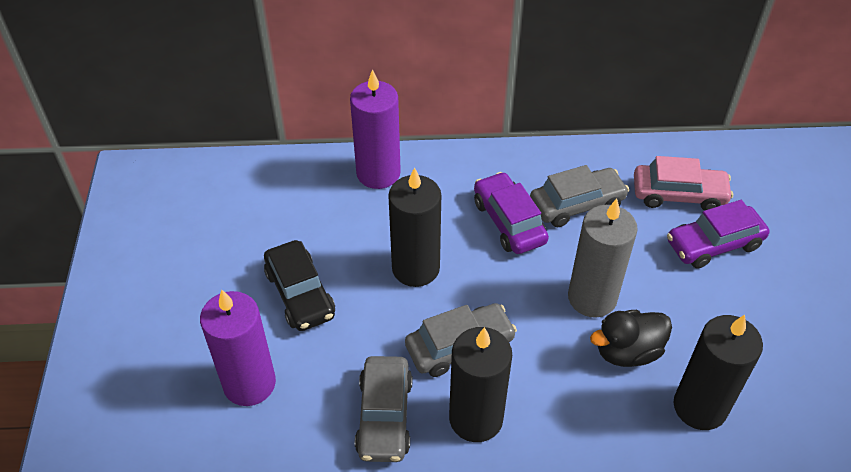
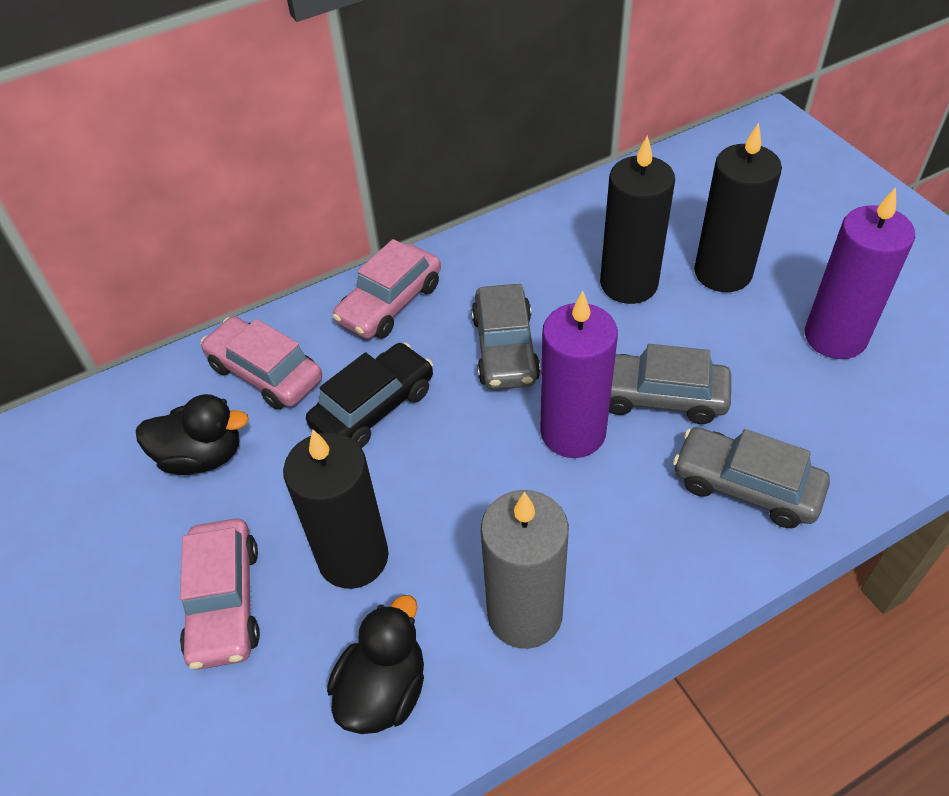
black duck: [590,310,672,367] = 1 -> [136,394,249,475] [327,595,424,734] = 2
pink car: [634,156,733,211] = 1 -> [180,519,260,670] [201,316,322,410] [332,239,441,339] = 3
purple car: [474,172,549,254] [667,200,769,269] = 2 -> none = 0

